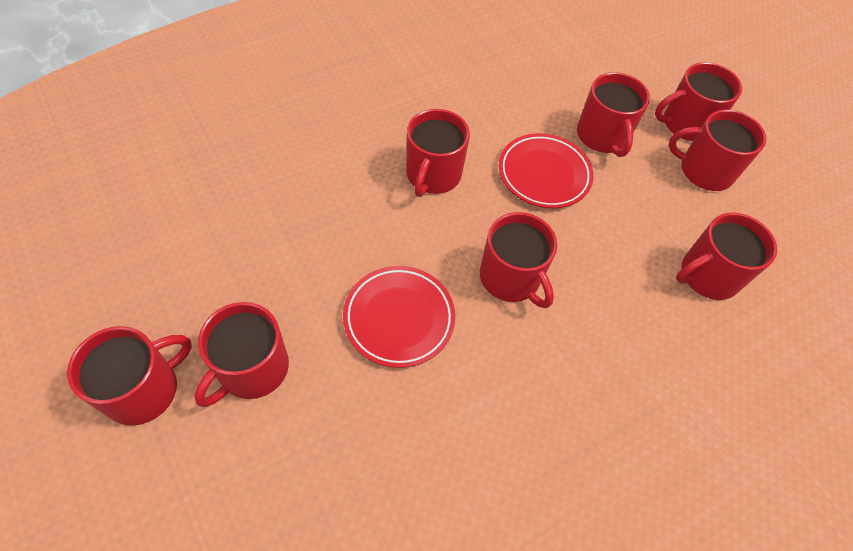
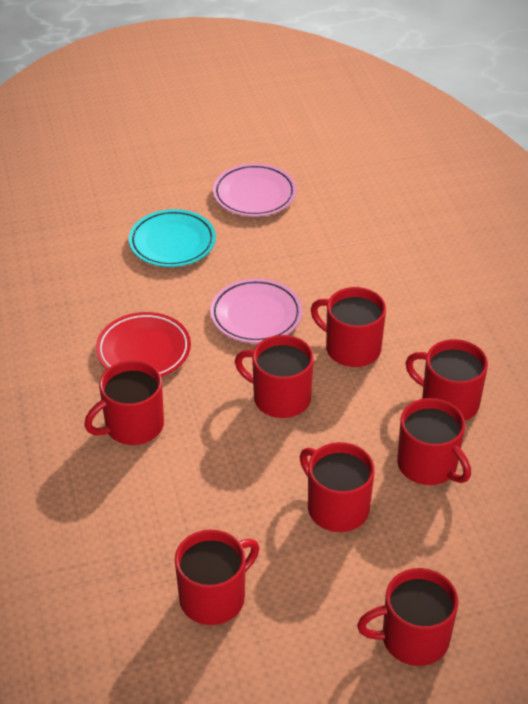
pink plate: none = 0 -> [210,279,302,343] [213,163,296,217] = 2
red plate: [343,266,455,368] [499,133,594,208] = 2 -> [96,312,191,377] = 1
turquoise plate: none = 0 -> [129,209,216,267] = 1

